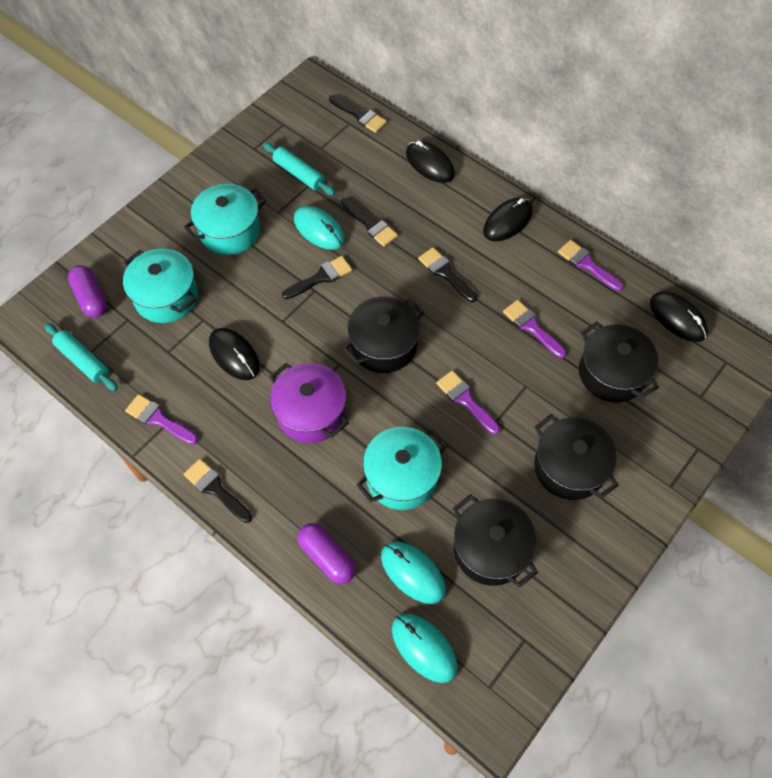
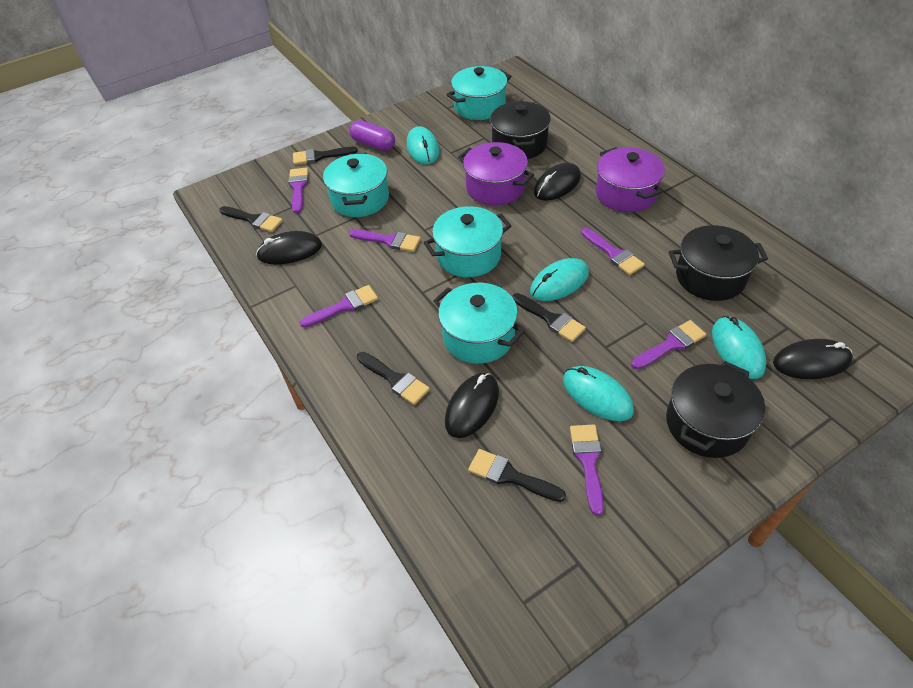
black pot: [343,296,425,373] [453,494,538,588] [534,414,619,500] [579,322,659,403] = 4 -> [490,101,551,159] [666,361,765,458] [669,225,768,301] = 3
purple brush: [125,394,198,445] [436,371,500,435] [503,300,566,358] [558,240,623,291] = 4 -> [288,168,308,213] [300,285,378,328] [349,229,421,252] [570,425,604,516] [581,228,645,275] [631,320,707,369] = 6
purple capsule: [68,265,107,318] [298,523,356,584] = 2 -> [349,120,395,151] = 1
purple pot: [270,363,349,443] = 1 -> [458,142,534,205] [596,147,665,212] = 2
turquoise mouse: [294,206,345,250] [381,542,446,604] [392,614,458,683] = 3 -> [407,126,439,164] [530,258,589,301] [563,366,634,421] [712,316,767,379] = 4
turquoise pot: [123,249,198,323] [184,184,266,255] [356,427,447,510] = 3 -> [323,153,389,217] [424,206,511,277] [433,283,525,364] [446,66,512,120] = 4
turquoise rolling pin: [44,323,118,391] [263,142,335,195] = 2 -> none = 0

